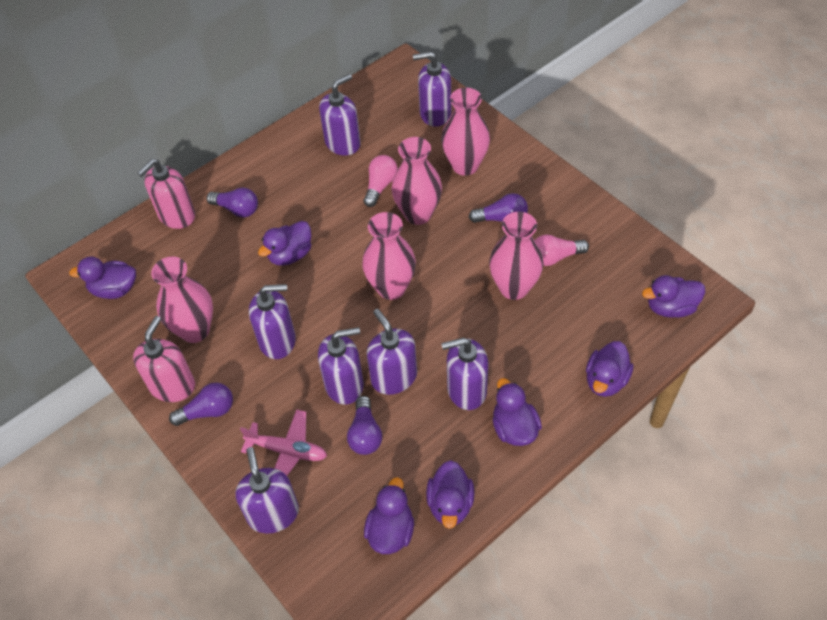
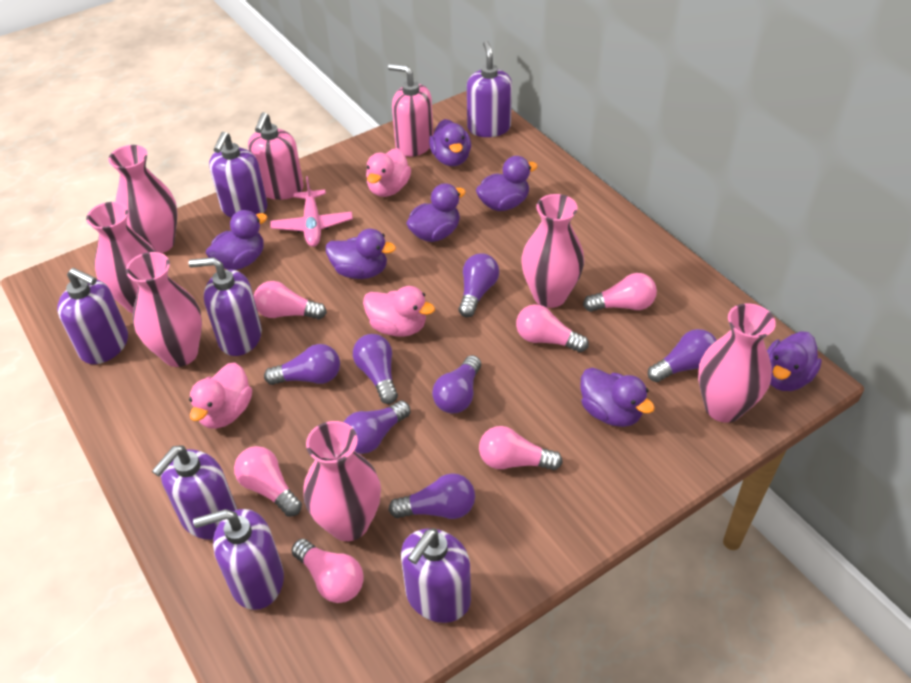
pink duck: none = 0 -> [189,362,252,429] [363,286,435,337] [366,148,411,197] = 3
pink light bulb: [364,155,398,207] [535,235,589,266] = 2 -> [234,446,302,517] [254,281,327,320] [291,539,364,603] [479,426,563,470] [516,304,589,352] [583,273,657,312] = 6
pink vase: [151,257,213,343] [362,212,416,300] [391,137,442,225] [441,88,490,176] [489,212,544,300] = 5 -> [86,202,155,313] [108,145,177,253] [126,252,202,367] [303,421,381,541] [521,194,584,308] [698,303,776,423] = 6
purple light bulb: [169,383,233,426] [207,188,258,217] [347,396,382,455] [469,193,528,223] = 4 -> [264,344,340,385] [344,400,410,454] [353,334,398,404] [388,473,475,519] [432,355,481,413] [459,253,499,317] [648,329,717,382] = 7

